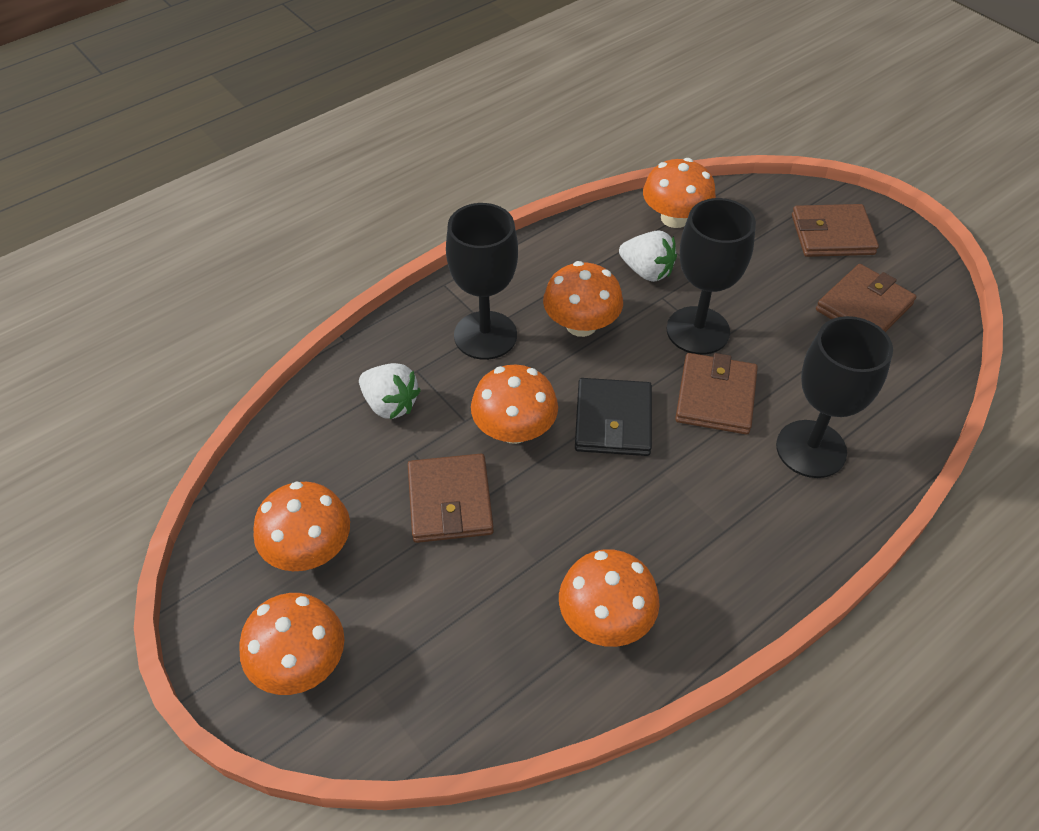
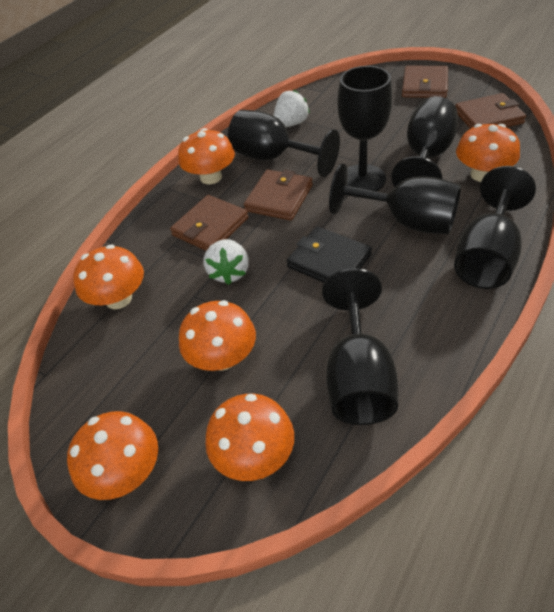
black goblet: [446,203,518,360] [666,198,756,355] [776,316,893,478] = 3 -> [228,110,340,177] [322,268,398,425] [329,163,461,235] [337,66,392,192] [391,96,458,187] [454,166,536,289] = 6

